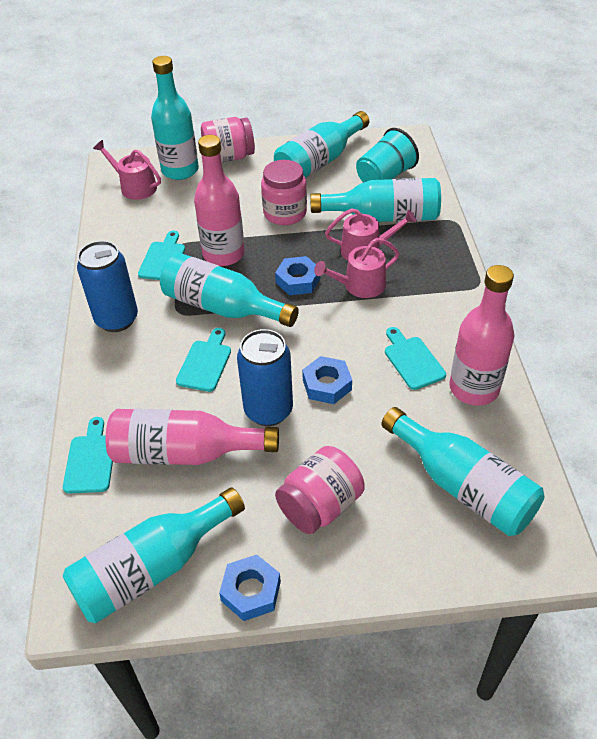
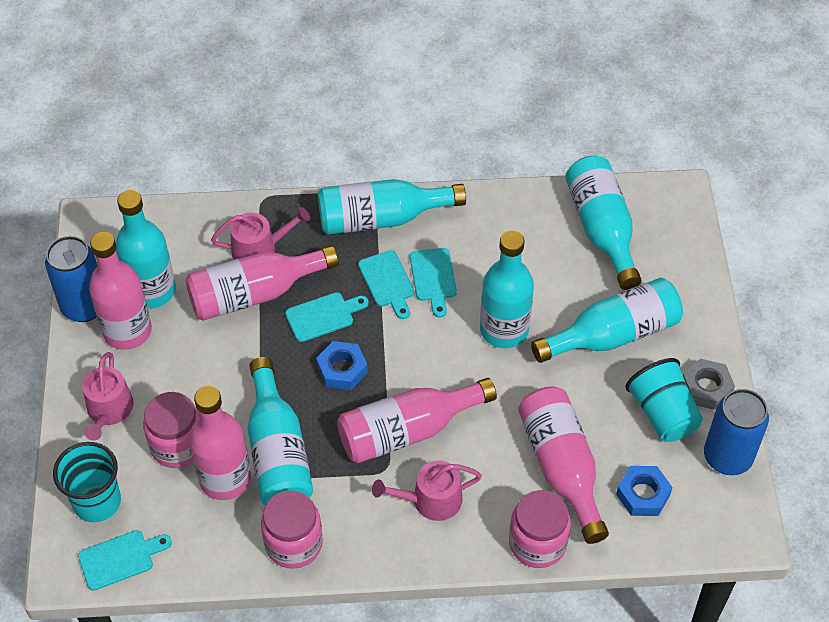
blue nut: [219,555,281,621] [275,256,320,295] [302,356,352,404] = 3 -> [316,341,368,390] [616,466,672,516] = 2
grey nut: none = 0 -> [683,359,735,410] = 1
pink bottle: [106,409,279,465] [194,135,245,266] [449,265,514,406] = 3 -> [89,232,152,350] [185,245,339,321] [189,386,251,500] [337,378,497,464] [518,387,609,544] = 5
turquoise cup: [356,128,419,183] = 1 -> [53,442,121,522] [626,358,703,442] = 2

